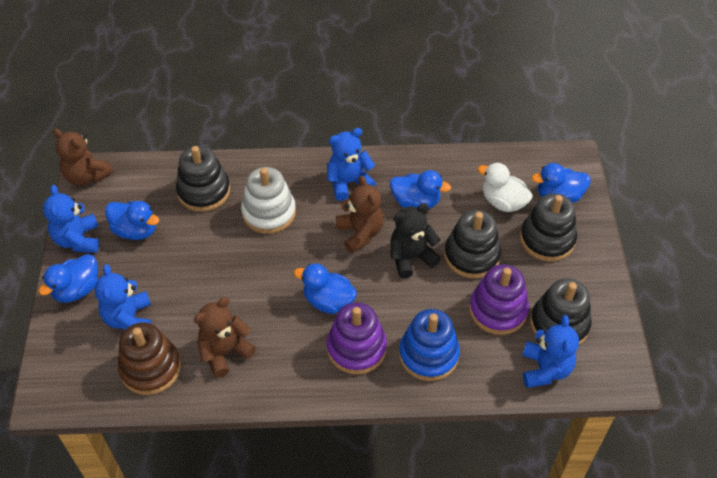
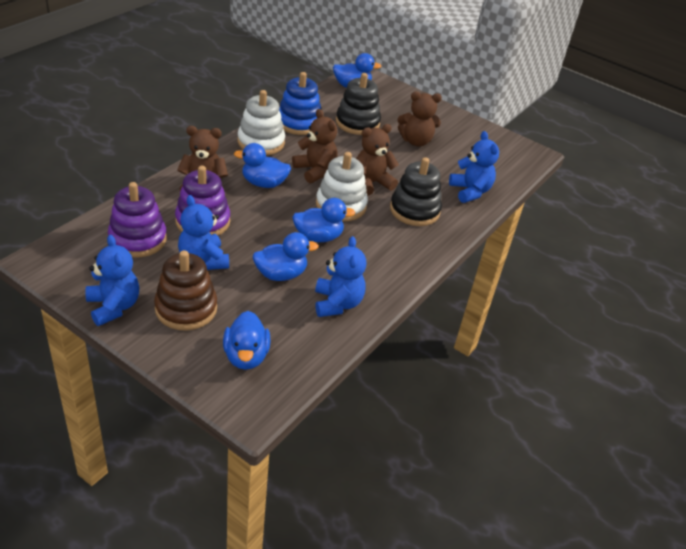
black stacking toy: [176,146,230,212] [444,210,501,278] [520,194,577,262] [530,278,591,345] = 4 -> [336,73,381,135] [390,157,442,226] = 2
black teddy bear: [390,203,441,278] = 1 -> none = 0
brown teddy bear: [53,129,113,186] [194,297,256,378] [336,176,384,253] = 3 -> [177,126,228,191] [292,109,338,183] [356,124,399,196] [398,92,442,146] = 4
white duck: [477,163,533,212] = 1 -> none = 0
white stacking toy: [241,167,296,234] = 1 -> [238,90,285,155] [316,152,368,221] = 2

